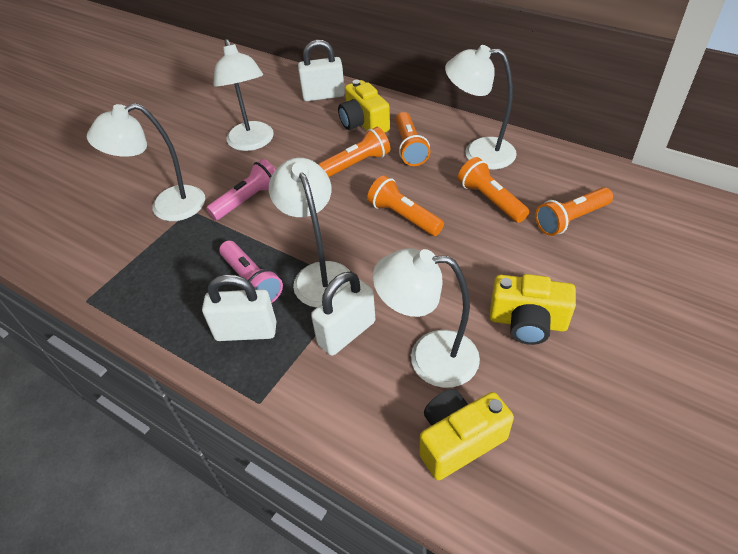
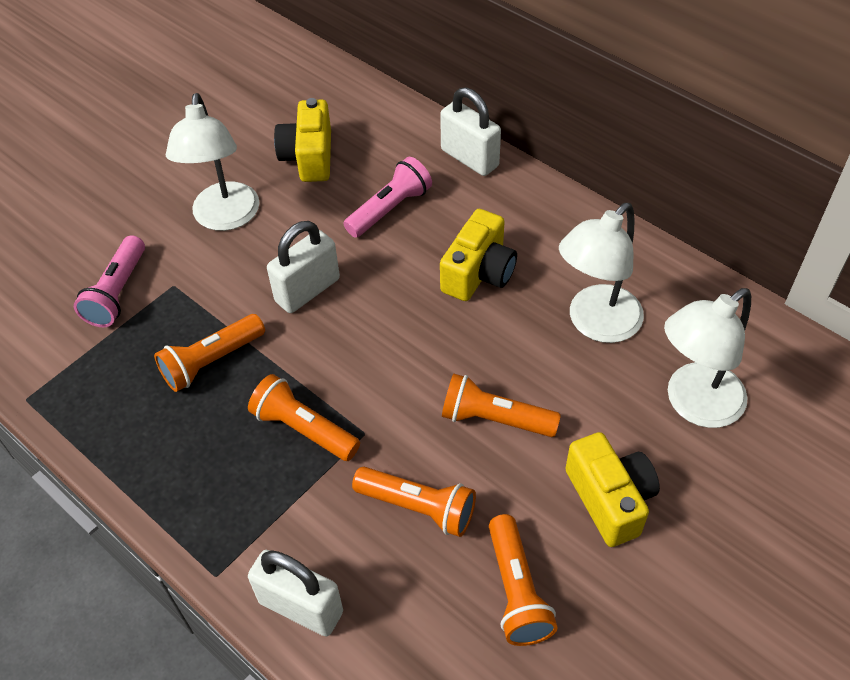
white lamp: [87,103,205,221] [213,39,274,151] [269,158,350,308] [373,248,480,388] [445,45,517,169] = 5 -> [166,93,259,231] [559,203,644,343] [664,288,751,428] = 3

